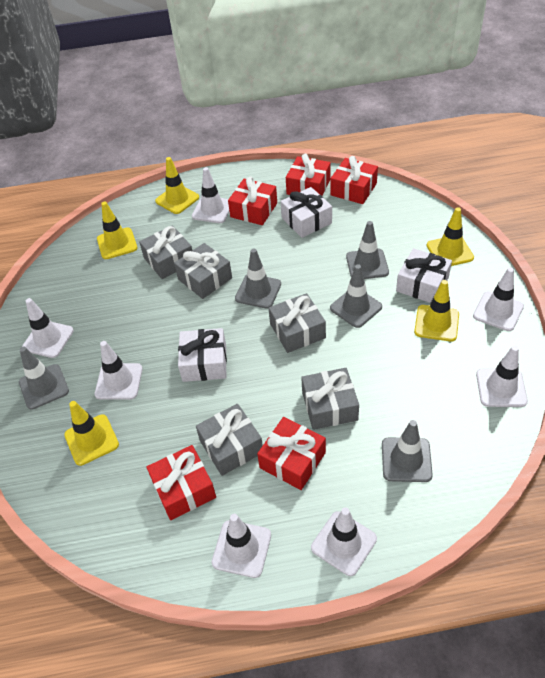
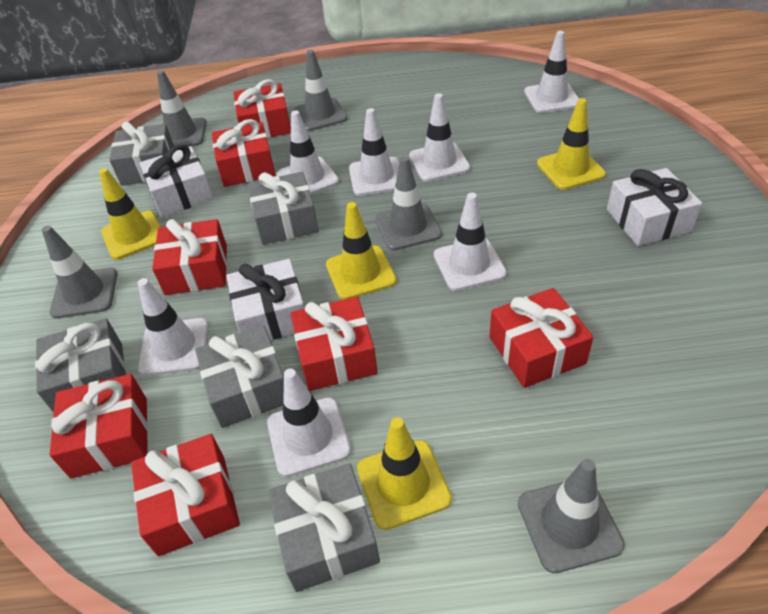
red gift: [146,445,216,520] [228,177,277,225] [257,417,326,490] [286,154,331,195] [330,156,378,204] = 5 -> [50,374,148,479] [131,434,240,556] [152,219,227,295] [212,119,276,187] [233,79,291,138] [291,297,378,391] [489,288,594,388] = 7
yellow traffic cone: [64,401,119,466] [97,201,137,259] [155,157,199,214] [414,280,459,342] [427,207,474,266] = 5 -> [99,168,161,260] [326,202,397,300] [357,417,452,530] [537,98,606,190] = 4

